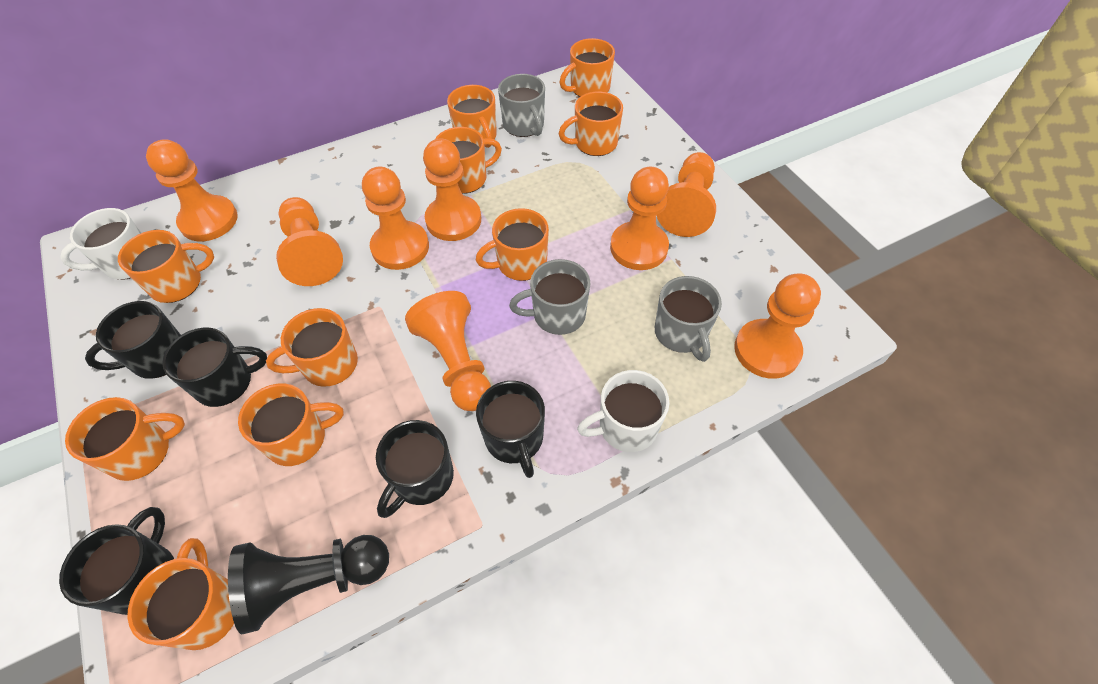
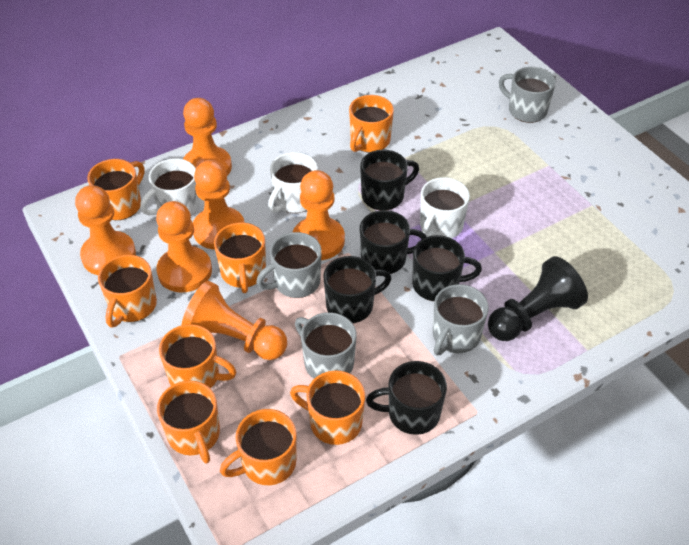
grey mug: [498,74,545,137] [509,259,591,335] [655,276,722,362] = 3 -> [256,232,322,298] [295,312,357,379] [433,284,489,355] [499,67,556,123] = 4
orange mug: [65,397,185,481] [118,230,214,303] [127,538,234,650] [238,384,344,466] [266,308,358,387] [435,127,502,194] [447,85,497,148] [476,208,549,281] [559,91,623,156] [560,38,615,97] = 10 -> [87,159,144,220] [98,255,157,328] [157,381,220,464] [159,324,236,389] [214,222,266,293] [220,409,297,485] [290,371,365,445] [349,95,394,153] = 8
orange pawn: [146,139,238,241] [276,197,343,286] [362,167,429,270] [405,291,491,411] [423,139,481,241] [610,167,669,270] [656,152,716,237] [734,273,821,379] = 8 -> [75,185,136,275] [156,201,212,293] [182,281,287,360] [183,98,232,176] [193,160,245,250] [293,170,345,260] = 6
white mug: [60,208,141,280] [577,370,669,452] = 2 -> [140,158,200,216] [268,152,318,213] [420,177,470,238] = 3

